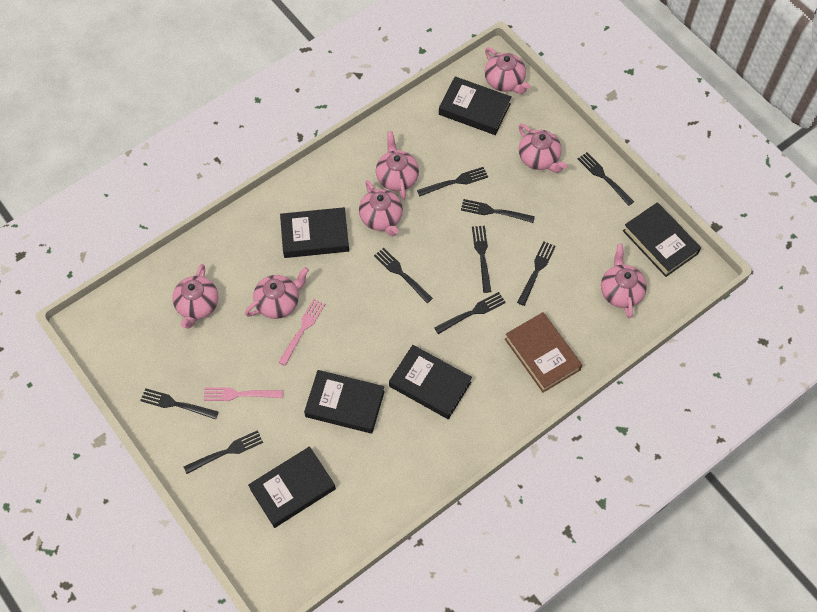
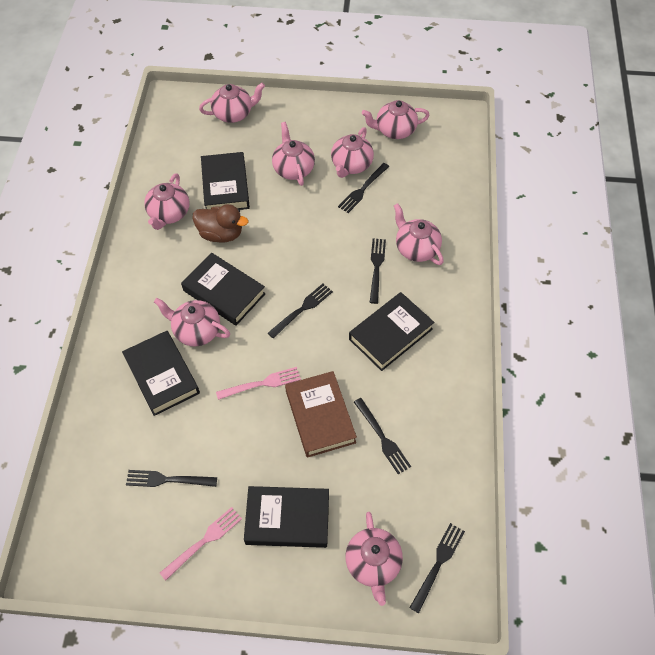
black book: [248,446,336,528] [280,207,349,258] [304,370,385,434] [389,345,472,419] [439,76,511,135] [623,202,701,277] = 6 -> [122,331,200,416] [181,253,266,326] [201,152,250,210] [244,486,329,548] [349,292,434,371] = 5
black fork: [140,388,218,419] [184,430,263,474] [374,248,433,303] [417,167,488,196] [434,292,506,334] [461,199,535,223] [472,226,491,293] [517,241,556,306] [578,152,634,206] = 9 -> [126,470,217,487] [268,284,333,339] [338,163,389,213] [354,398,411,474] [370,239,386,304] [409,523,465,613] = 6
brown duck: none = 0 -> [192,204,249,243] = 1
pink teapot: [172,264,219,328] [245,267,309,319] [359,180,403,236] [376,131,419,200] [485,47,530,94] [519,124,567,173] [601,244,647,318] = 7 -> [144,173,189,230] [154,298,230,346] [199,83,265,123] [272,122,315,186] [331,127,374,178] [345,512,403,606] [362,100,430,139] [394,203,444,265] = 8

